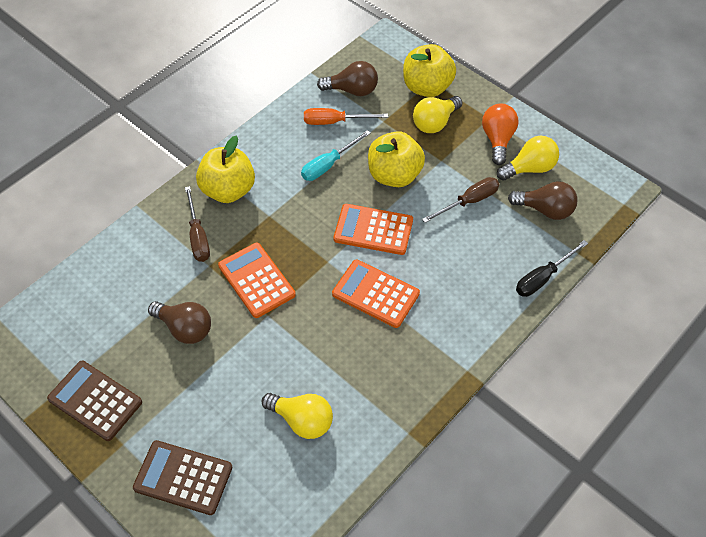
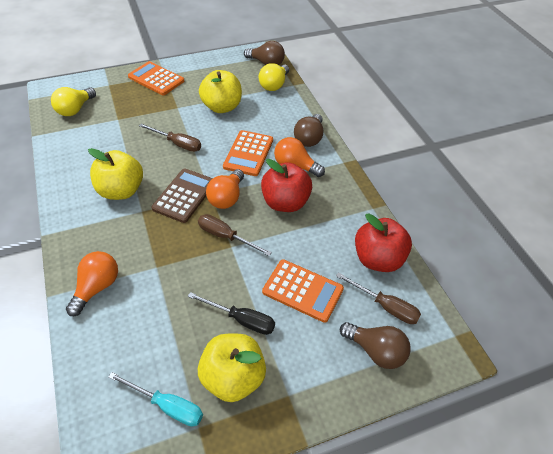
brown calculator: [47,361,142,441] [133,440,232,515] = 2 -> [151,169,213,223] = 1
brown screwdriver: [185,186,210,262] [422,177,499,223] = 2 -> [139,123,201,152] [198,214,272,256] [336,272,421,324] = 3
orange light bulb: [482,103,518,165] = 1 -> [66,251,118,316] [206,169,244,209] [274,137,325,177] = 3
orange screwdriver: [304,108,388,125] = 1 -> none = 0
red apple: none = 0 -> [261,159,312,212] [355,213,412,272] = 2
yellow light bulb: [262,393,333,439] [413,96,462,133] [497,136,559,180] = 3 -> [51,87,96,116] [259,63,289,91] = 2

